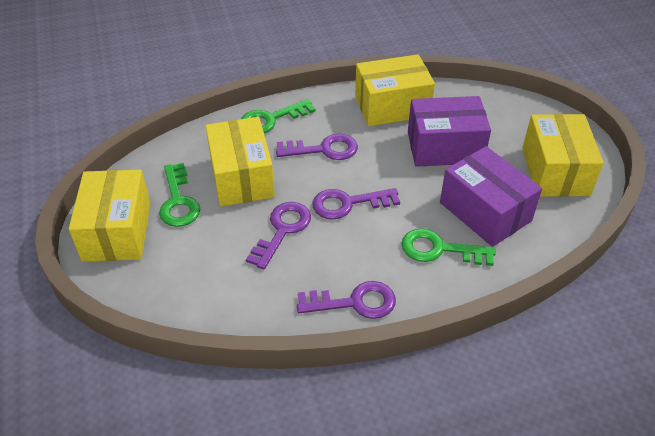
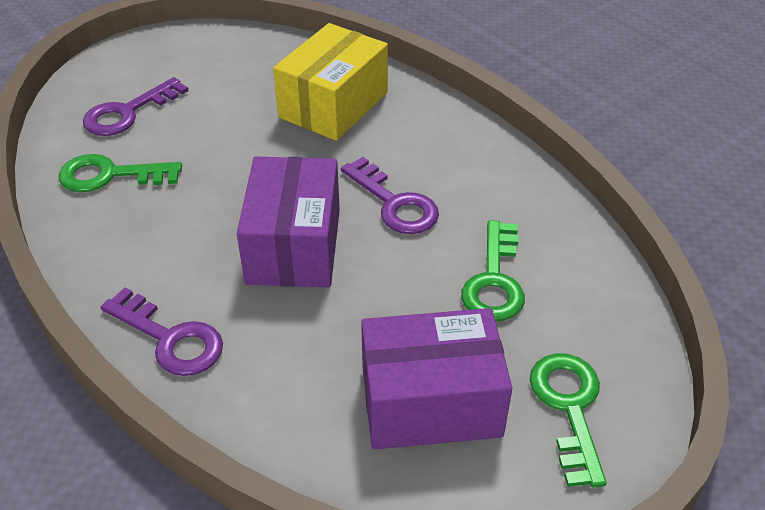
purple key: [246,202,311,270] [276,134,358,160] [297,281,396,319] [312,188,400,219] = 4 -> [83,77,188,136] [101,287,223,376] [341,157,439,234] = 3
yellow box: [69,170,150,262] [206,117,275,206] [355,54,435,126] [522,114,604,197] = 4 -> [273,23,388,141] = 1

